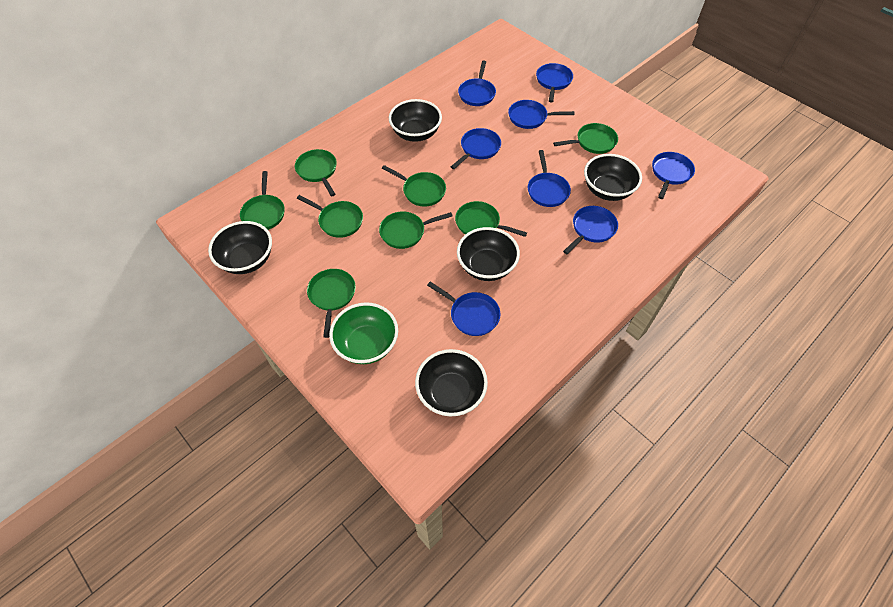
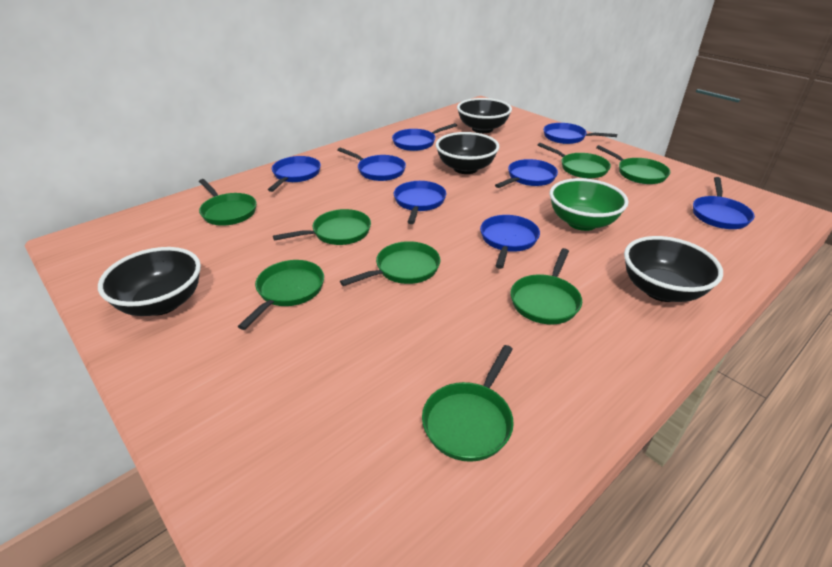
black bowl: [208,221,272,274] [389,99,442,142] [415,349,488,417] [457,227,520,281] [584,154,642,201] = 5 -> [98,247,201,316] [436,132,500,174] [457,98,512,133] [624,236,723,302] = 4

